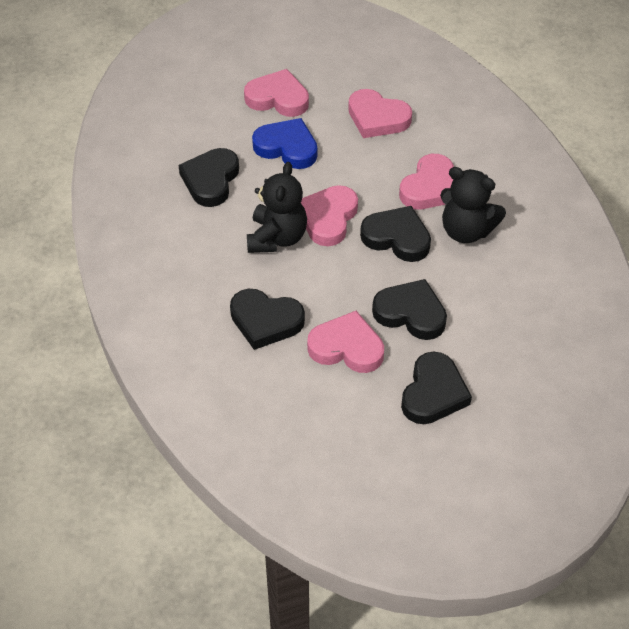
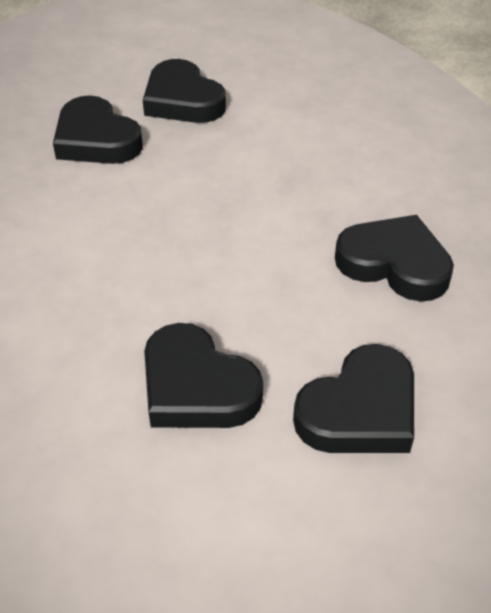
black teddy bear: [247,162,307,253] [440,167,506,243] = 2 -> none = 0
blue heart: [252,118,317,169] = 1 -> none = 0
pink heart: [244,69,309,117] [301,185,358,246] [307,311,384,373] [348,89,412,138] [399,154,454,209] = 5 -> none = 0

